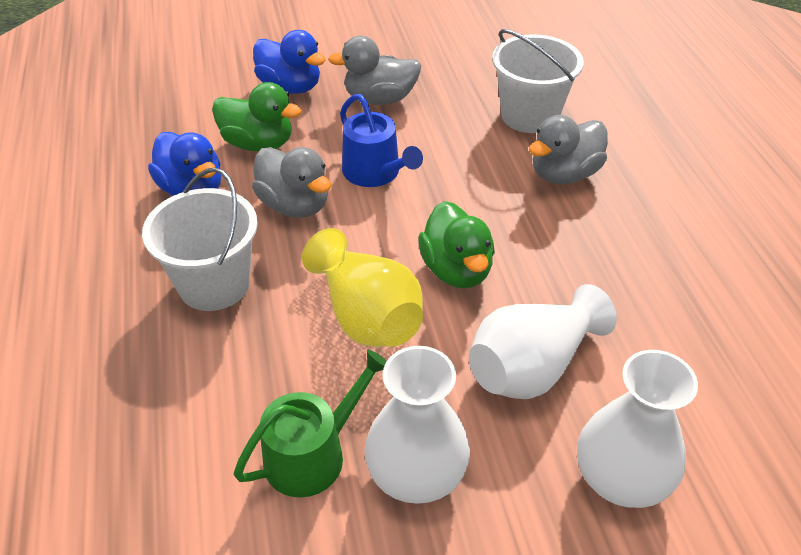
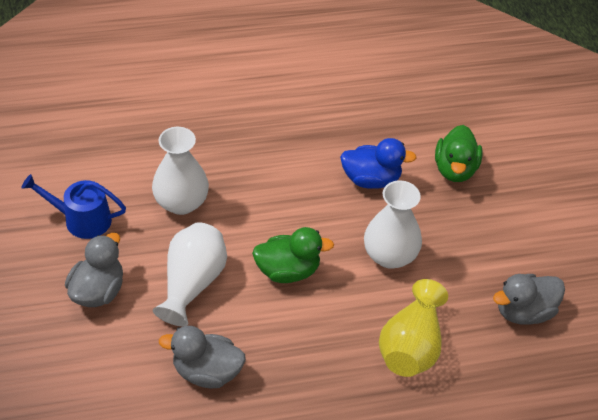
blue duck: [148,132,221,196] [253,30,325,94] = 2 -> [340,138,417,189] = 1
green watering can: [234,350,387,497] = 1 -> none = 0
white bucket: [142,168,258,311] [492,29,584,133] = 2 -> none = 0

